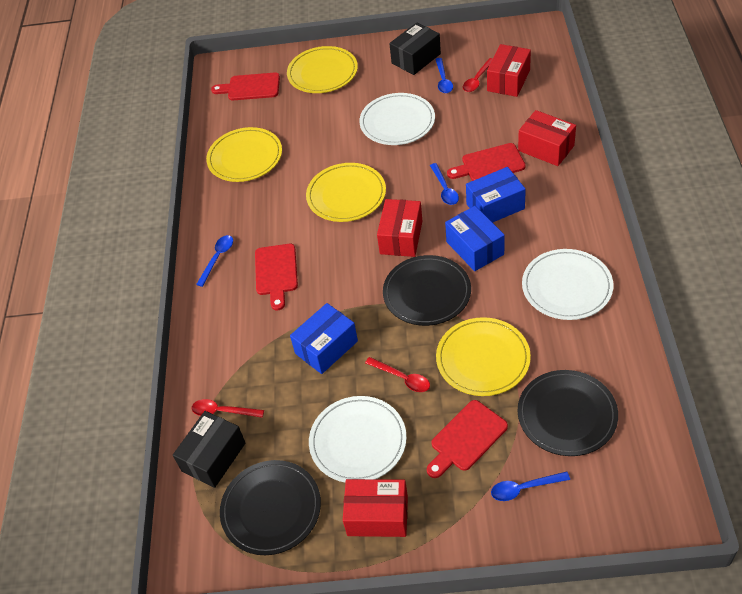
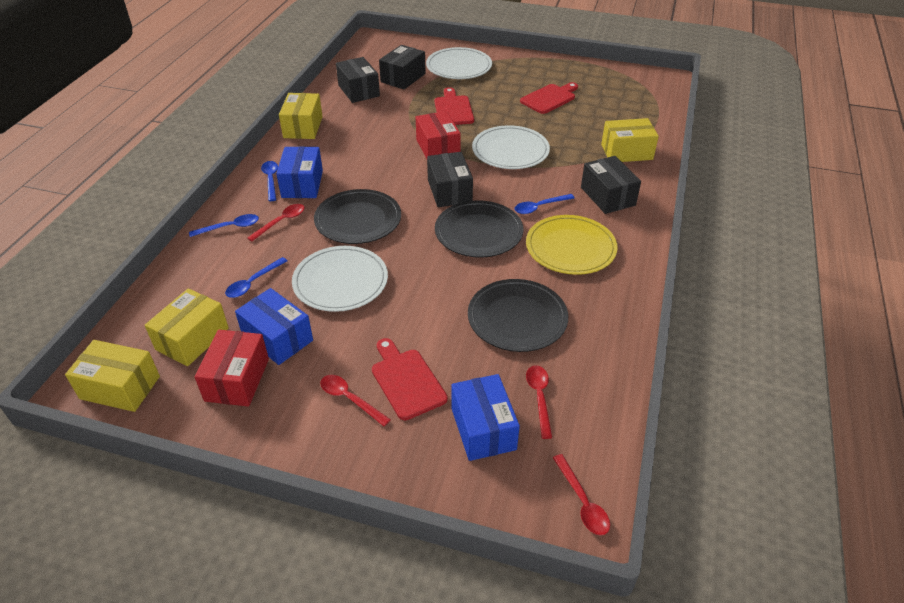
black box: [173,411,245,488] [389,23,441,75] = 2 -> [336,57,380,103] [379,45,426,89] [427,152,473,207] [581,156,641,214] = 4
red box: [343,479,408,537] [377,199,422,257] [487,44,531,97] [518,110,576,166] = 4 -> [194,330,269,407] [416,111,461,159] = 2
red cutting board: [211,72,280,100] [255,244,298,310] [427,400,508,478] [447,143,526,181] = 4 -> [372,338,448,420] [434,87,474,125] [520,82,578,114] = 3
red spoon: [192,399,264,418] [365,357,430,392] [463,58,493,92] = 3 -> [247,204,305,242] [320,375,391,426] [526,365,552,439] [553,454,610,536] = 4
yellow box: none = 0 -> [65,340,160,412] [145,288,229,366] [279,93,323,139] [601,118,659,162] = 4
yellow plate: [206,127,282,182] [287,46,358,93] [306,163,386,222] [436,317,531,396] = 4 -> [526,215,618,275] = 1

